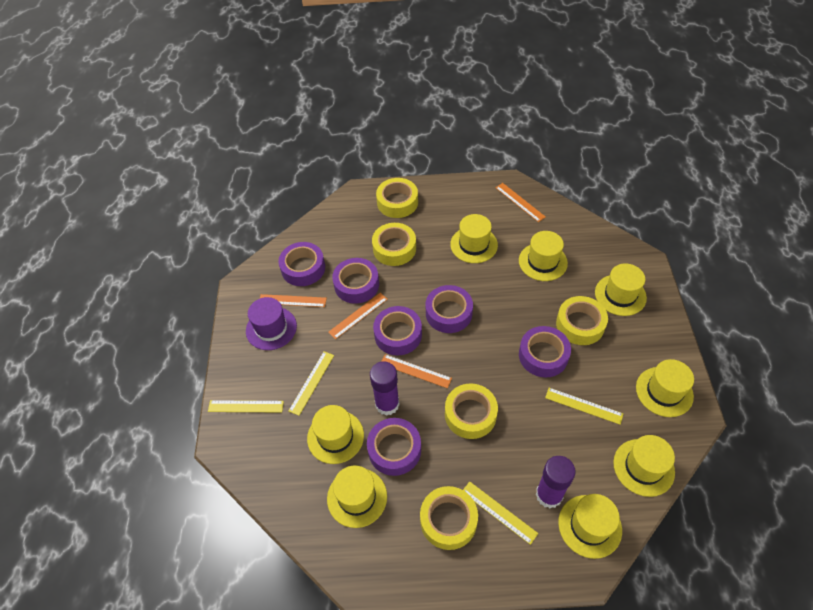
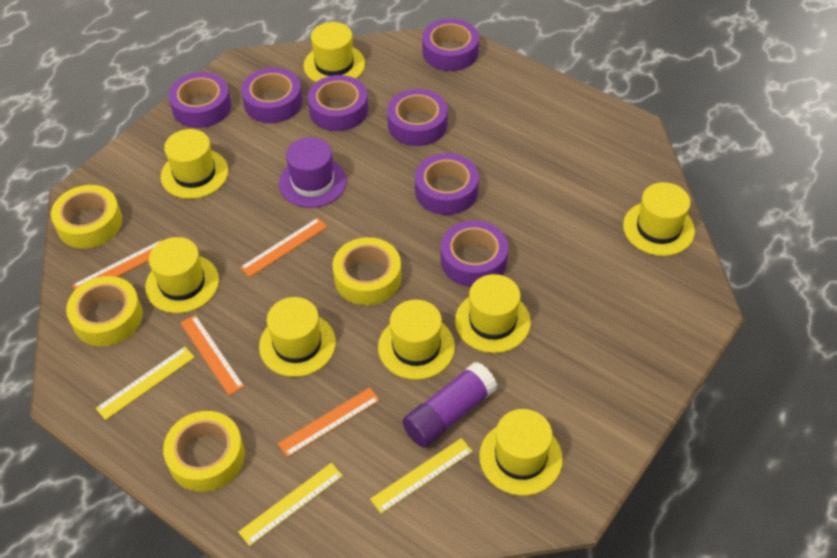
purple glue stick: [370,361,400,416] [536,456,576,508] = 2 -> [402,362,497,448] = 1
purple tape: [278,242,325,286] [332,258,379,304] [367,418,421,476] [373,306,422,355] [426,285,473,333] [519,326,571,377] = 6 -> [168,72,231,128] [241,68,303,123] [308,75,368,131] [387,89,448,146] [415,153,479,215] [422,19,479,71] [441,220,508,287] = 7
yellow ruler: [208,400,284,412] [289,351,334,416] [463,481,538,545] [545,388,623,425] = 4 -> [96,347,195,420] [238,463,343,546] [370,438,473,514] = 3
yellow tape: [372,223,416,266] [376,178,418,218] [420,486,478,550] [445,383,498,439] [556,296,608,345] = 5 -> [51,185,122,248] [66,276,143,347] [163,411,245,492] [333,237,402,305] = 4

